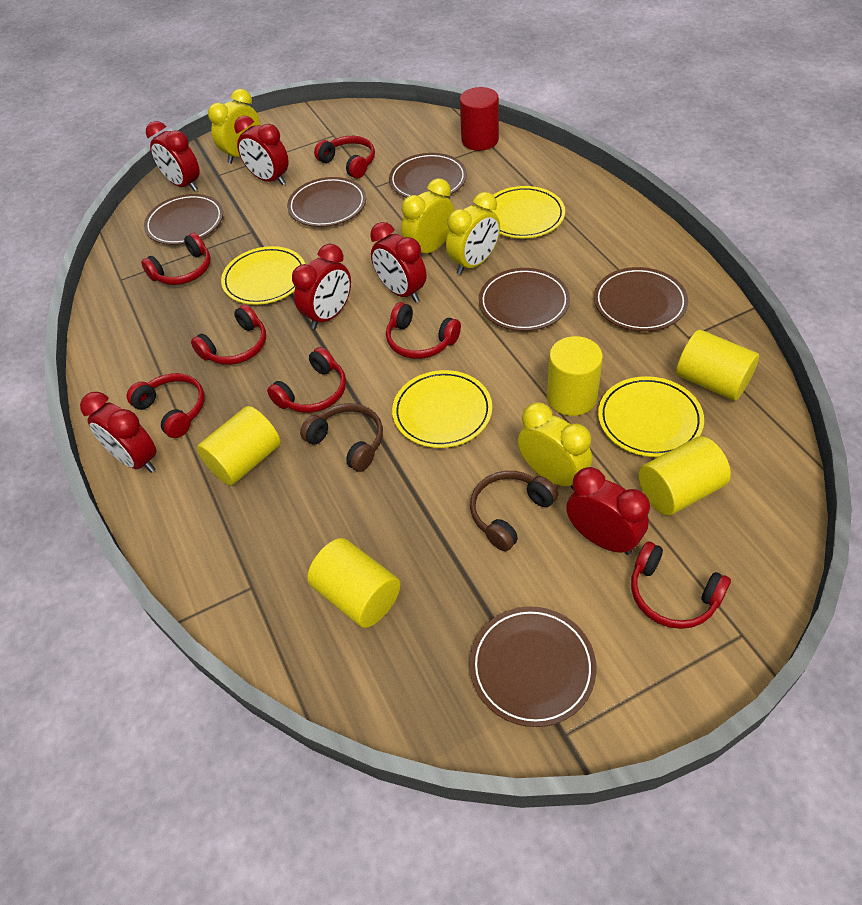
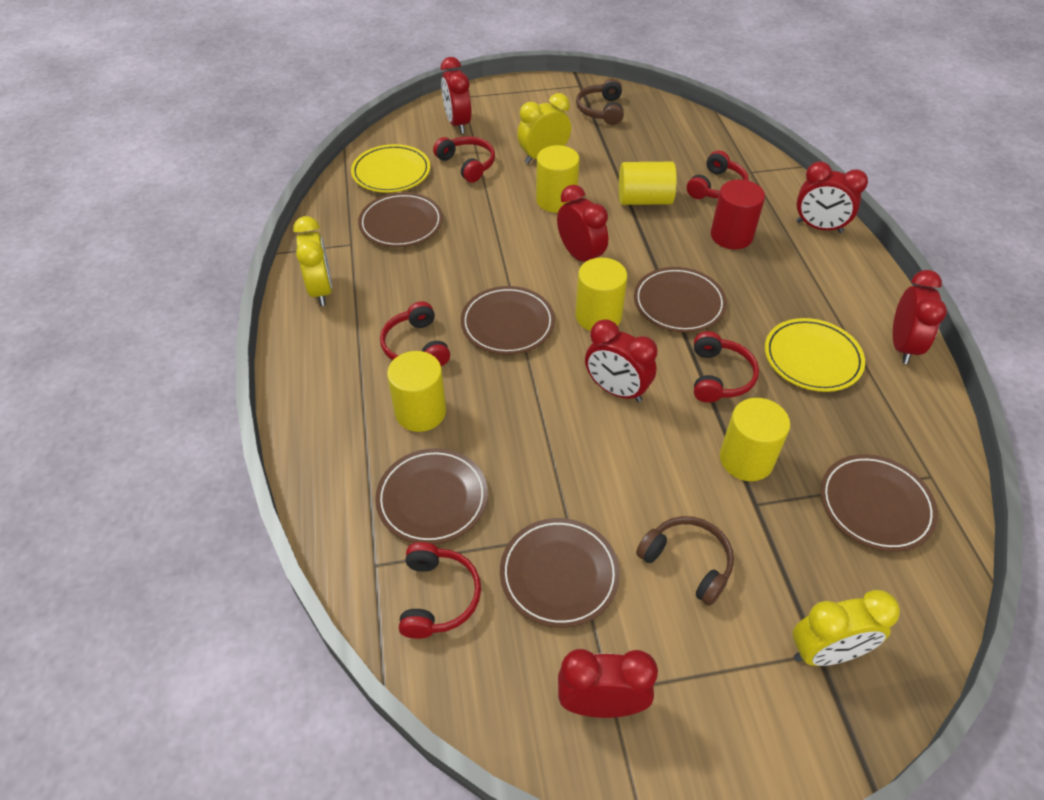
red headphones: [127,373,205,438] [141,233,211,285] [191,304,266,365] [267,347,346,413] [314,136,375,179] [386,302,461,359] [631,542,731,629] = 7 -> [380,301,450,366] [399,542,481,639] [433,136,495,183] [687,151,749,199] [694,331,759,403] = 5
yellow clock: [208,89,261,164] [401,178,455,253] [446,192,500,275] [518,402,592,490] = 4 -> [293,216,332,306] [517,93,571,164] [793,590,900,666] = 3
yellow plate: [221,246,305,305] [392,370,492,448] [489,186,565,238] [598,376,704,457] = 4 -> [351,144,430,193] [765,318,865,392] = 2

